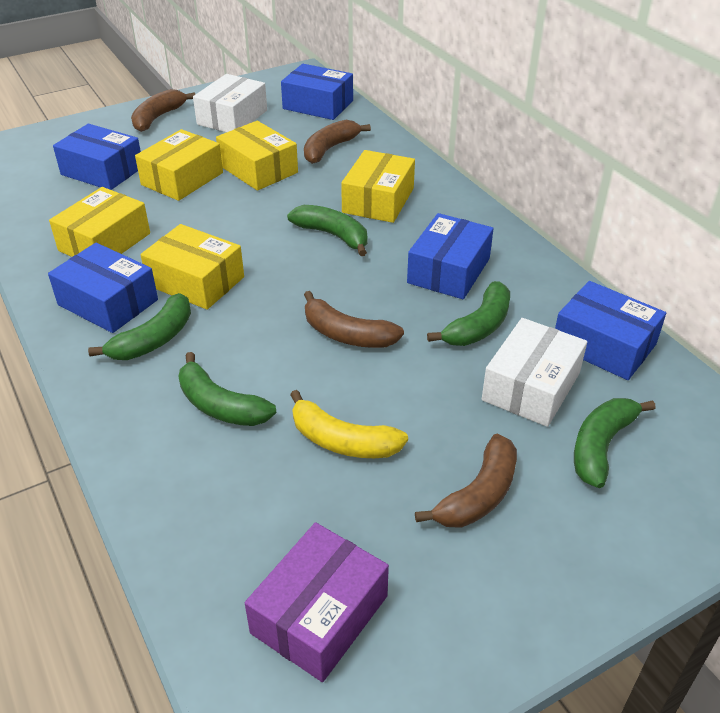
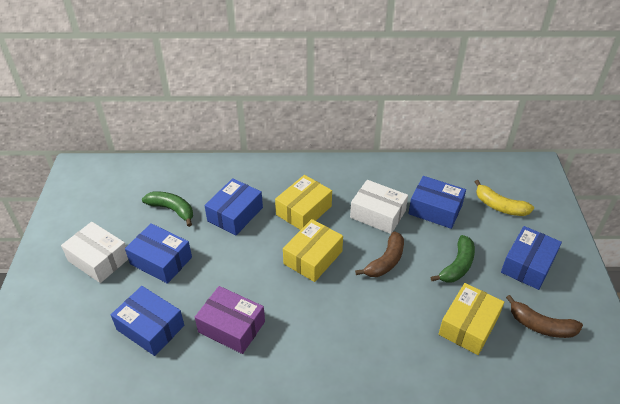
brown banana: [131,89,195,132] [304,120,371,164] [304,291,404,348] [415,434,517,528] = 4 -> [355,231,404,277] [506,295,583,338] = 2
green banana: [88,293,191,360] [178,352,276,426] [287,205,368,256] [427,281,510,346] [574,398,655,488] = 5 -> [142,192,193,227] [431,235,475,283] = 2
yellow box: [49,187,150,257] [135,129,223,201] [140,224,244,310] [216,121,298,191] [341,150,415,223] = 5 -> [275,175,332,230] [283,219,343,282] [439,283,504,355] = 3

